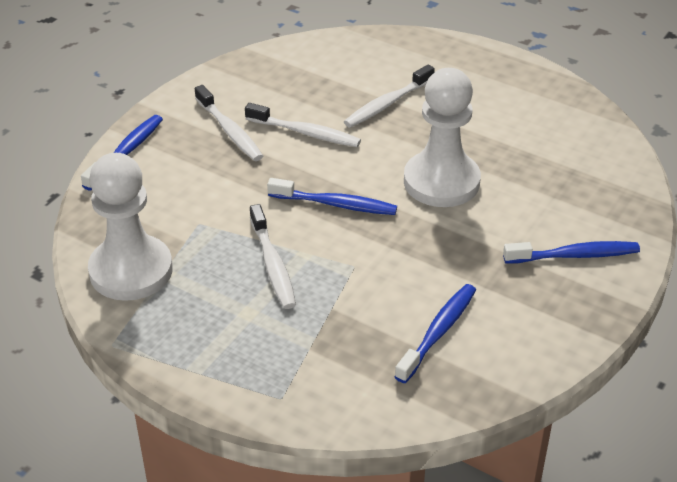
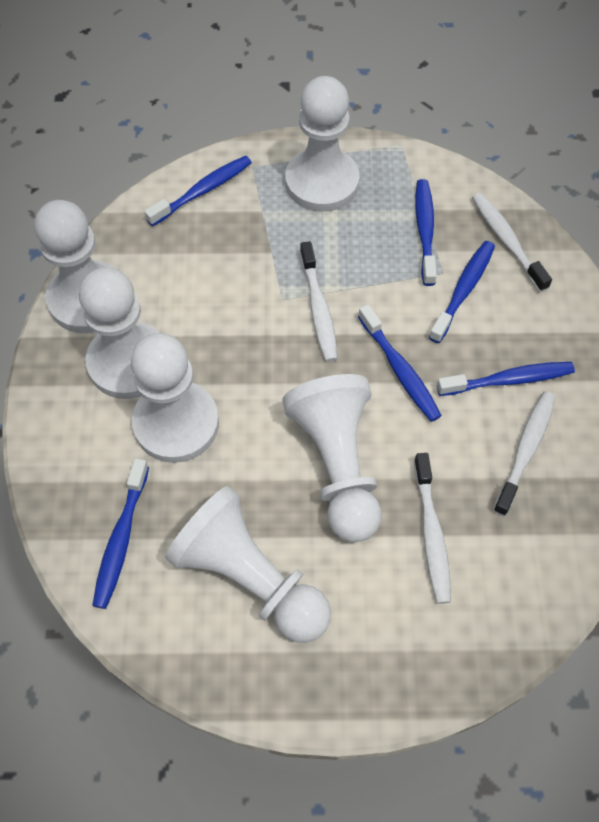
blue toothbrush: [81,115,163,191] [267,178,397,215] [394,284,476,383] [503,241,640,263] = 4 -> [92,458,149,609] [144,156,252,227] [358,304,442,422] [415,179,437,286] [429,241,495,343] [437,362,575,396] = 6
white pawn: [88,153,173,301] [404,68,481,207] = 2 -> [35,200,115,333] [79,268,160,399] [131,333,219,463] [165,486,331,643] [282,374,382,542] [285,76,359,212] = 6

